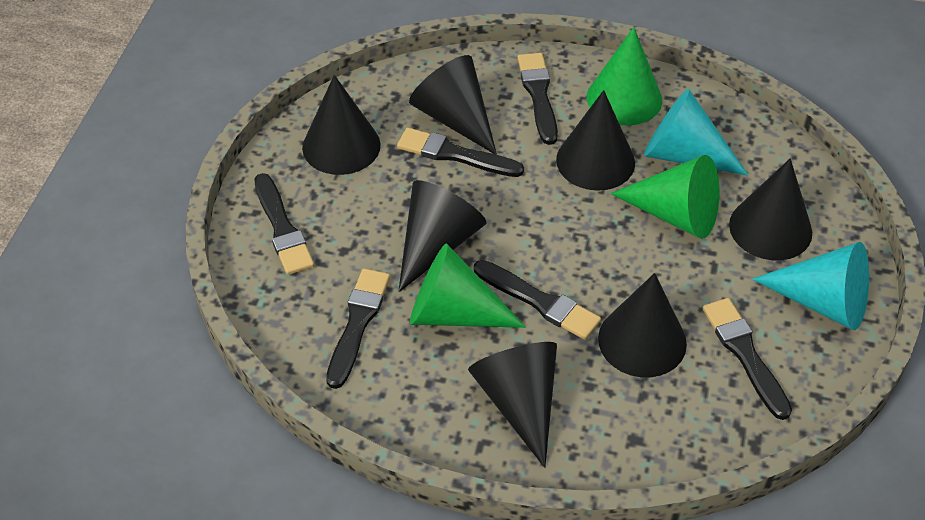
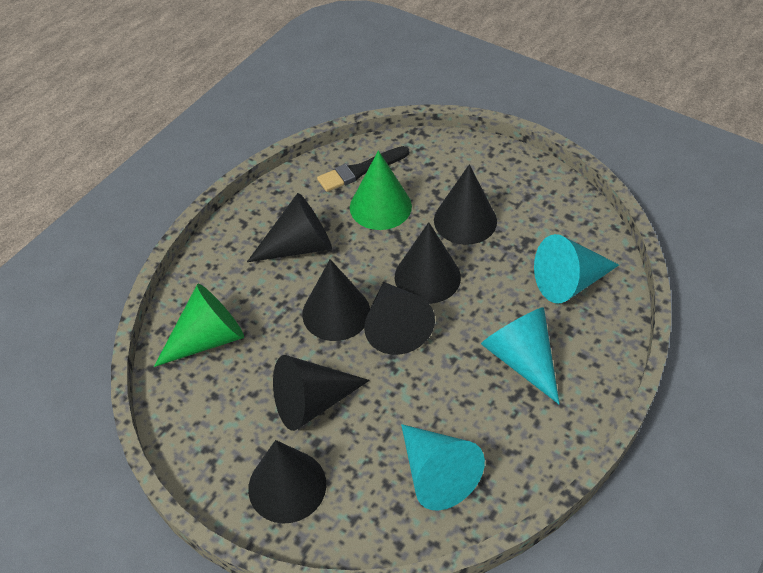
black brush: [254,173,314,275] [326,268,390,389] [397,128,524,177] [474,260,601,340] [518,53,558,145] [703,298,792,420] = 6 -> [317,146,409,192] = 1
green cone: [410,244,526,328] [587,27,662,125] [610,155,720,239] = 3 -> [154,284,244,367] [350,150,412,230] = 2
turquoise cone: [644,89,748,175] [752,242,869,330] = 2 -> [401,424,485,511] [481,307,560,404] [534,234,619,304] = 3

